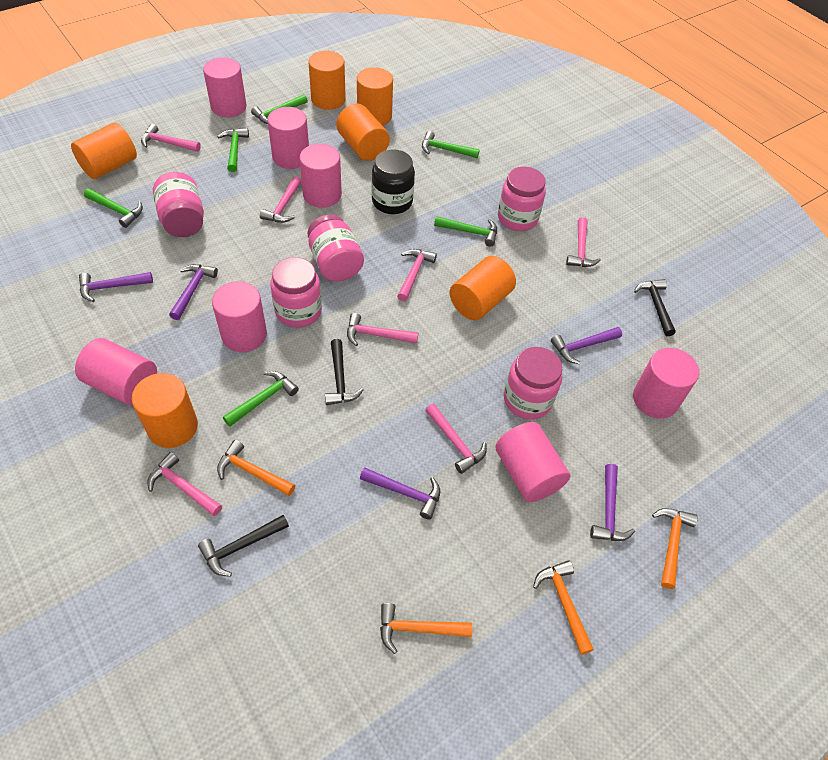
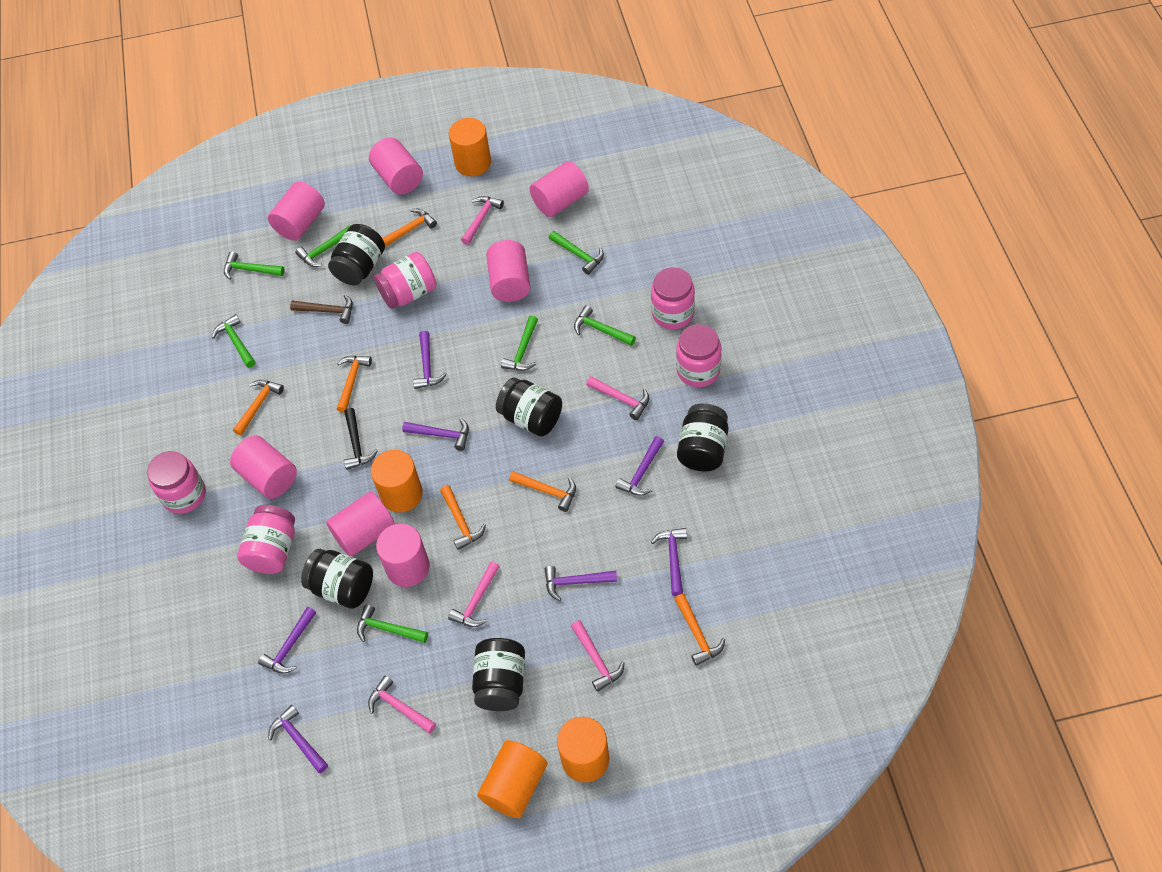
black hammer: [198,515,289,577] [325,339,364,405] [634,279,676,336] = 3 -> [344,408,378,470] = 1
black jar: [372,149,415,214] = 1 -> [301,549,373,609] [328,224,385,286] [472,638,525,711] [496,377,562,437] [677,403,728,471] = 5
brown hammer: none = 0 -> [290,294,353,324] = 1
green hammer: [84,188,143,228] [217,128,249,172] [223,371,299,427] [251,94,308,124] [422,131,480,158] [434,216,497,247] = 6 -> [212,314,255,368] [224,251,284,280] [296,225,351,267] [357,604,428,643] [501,315,538,371] [549,231,604,275] [574,305,636,346] = 7
orange cylinder: [71,123,137,179] [132,373,198,448] [308,51,346,110] [336,103,390,161] [357,67,393,126] [449,256,516,320] = 6 -> [371,450,423,512] [449,118,491,176] [477,740,547,818] [557,717,609,782] = 4
orange hammer: [217,440,295,496] [380,603,472,654] [533,560,594,655] [652,508,698,589] = 4 -> [233,380,284,436] [337,356,372,413] [382,209,437,247] [440,485,486,550] [509,471,576,512] [674,594,725,666] = 6
pink hammer: [141,124,201,152] [147,452,222,516] [260,176,302,223] [347,313,418,346] [397,249,437,301] [425,404,487,474] [566,217,601,267] = 7 -> [368,676,436,733] [448,561,500,627] [461,196,504,245] [571,620,625,692] [586,376,649,420] = 5
purple hammer: [79,272,153,302] [169,264,218,320] [360,467,440,520] [551,327,622,364] [590,464,635,541] = 5 -> [258,607,316,674] [268,705,328,773] [402,418,469,451] [413,331,447,389] [545,566,617,601] [615,436,664,496] [651,528,687,596] = 7

